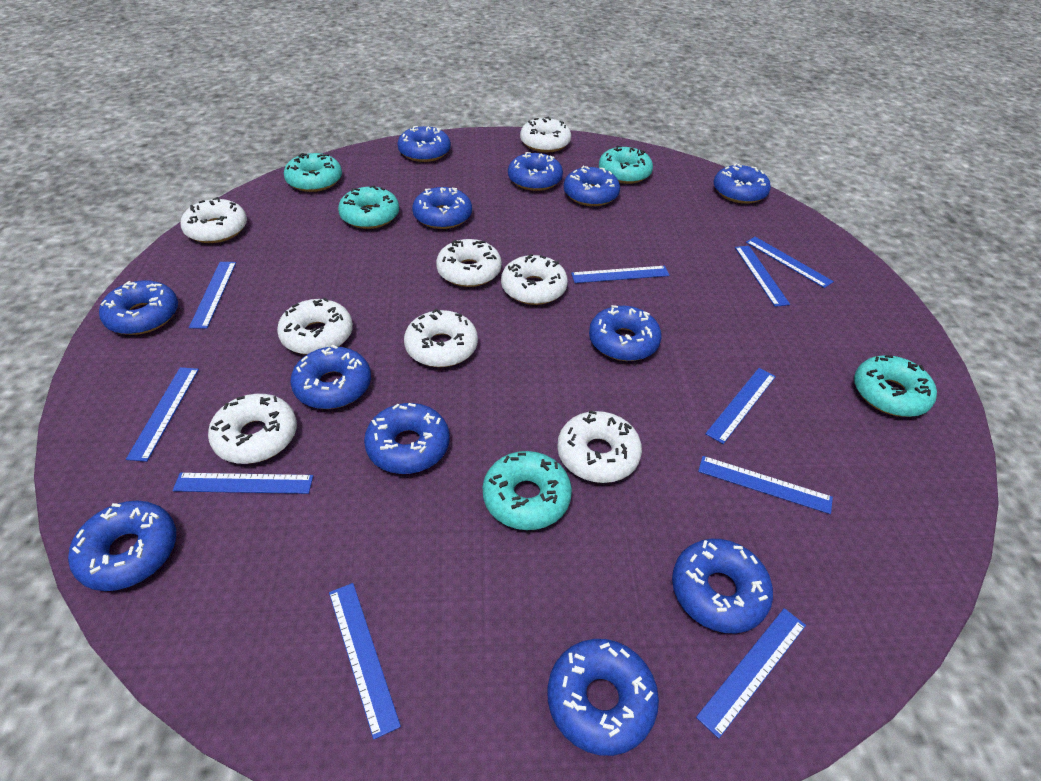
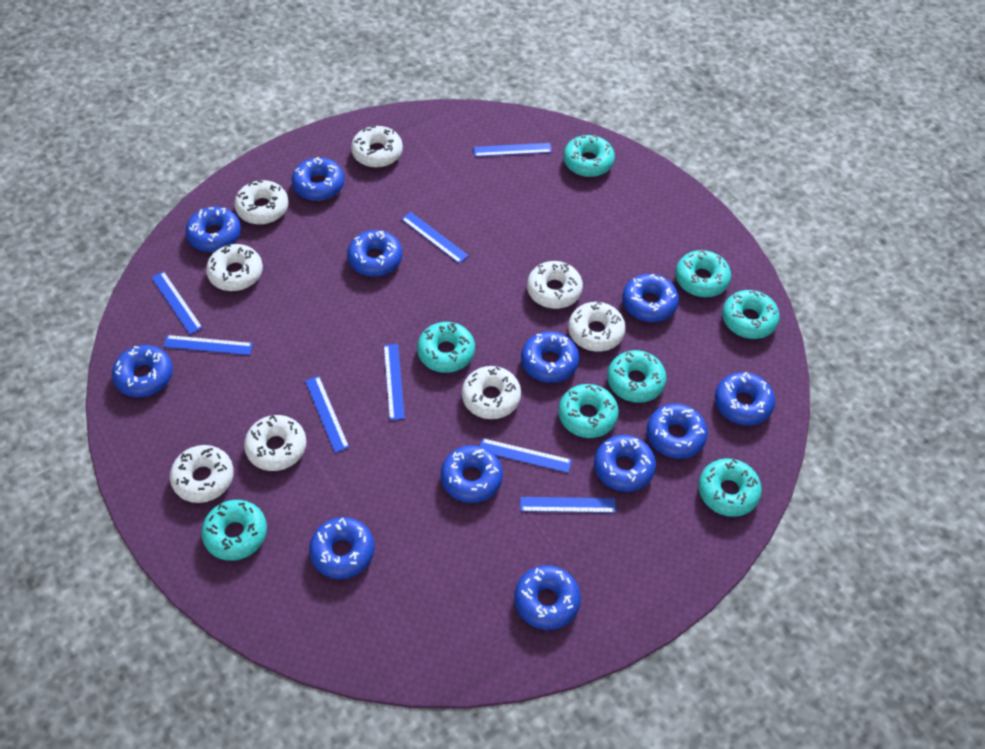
blue ruler: [126,367,199,462] [173,473,313,494] [189,262,236,329] [329,583,401,740] [571,266,670,283] [696,608,806,739] [698,456,833,514] [705,368,776,444] [735,246,790,307] [746,237,834,288] = 10 -> [151,271,203,334] [163,335,253,355] [305,376,349,453] [384,344,405,420] [401,212,469,263] [474,143,552,157] [480,438,572,473] [520,497,616,513] = 8
turquoise donut: [284,153,342,192] [338,185,399,229] [483,451,572,530] [599,146,653,184] [854,355,937,417] = 5 -> [201,500,267,561] [417,322,475,373] [558,384,619,438] [563,135,615,177] [607,350,667,403] [675,249,731,297] [698,458,762,517] [722,290,780,339] = 8

